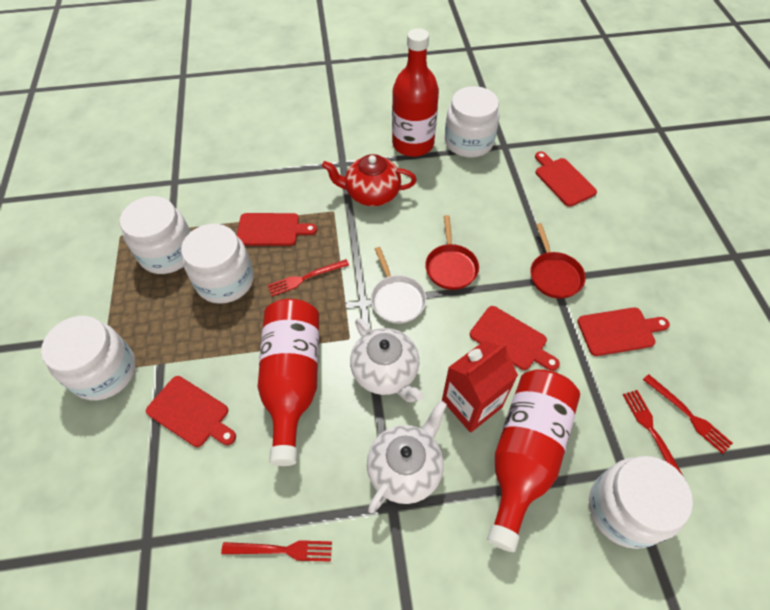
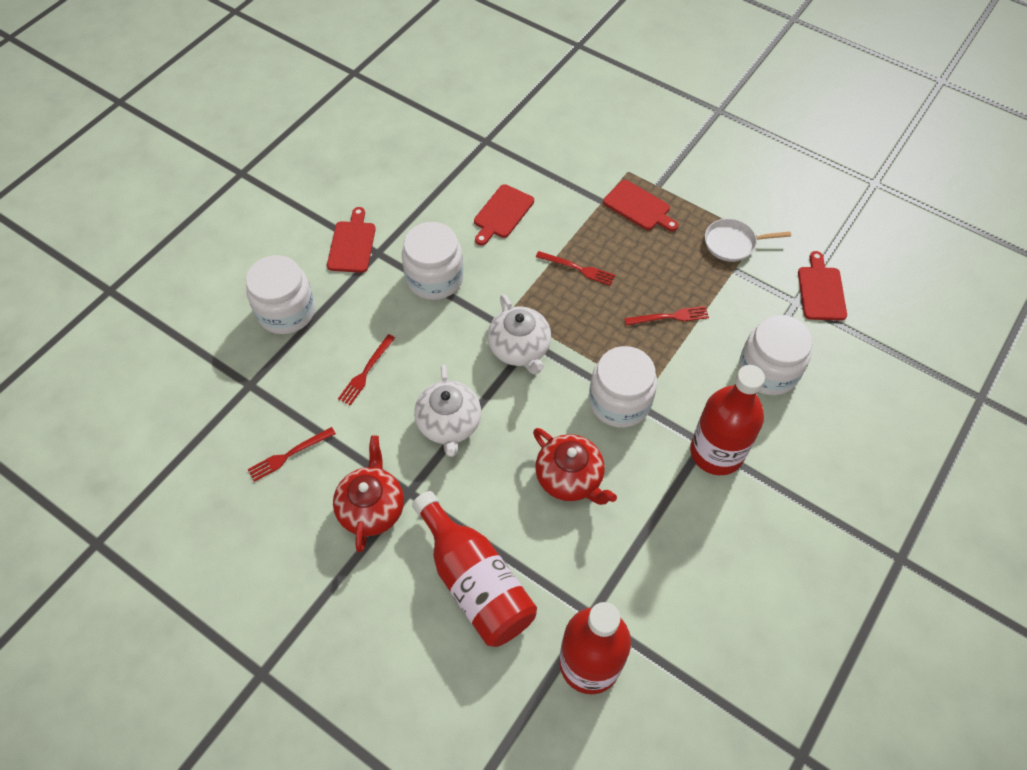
red carton: [442,341,518,433] = 1 -> none = 0
red cutting board: [146,376,236,447] [237,213,317,246] [470,306,560,371] [535,151,597,207] [577,307,670,356] = 5 -> [327,207,376,273] [474,184,534,246] [603,180,678,231] [798,251,847,321] = 4
red pan: [425,215,479,290] [530,223,586,299] = 2 -> none = 0
red teapot: [322,154,417,206] = 1 -> [333,435,404,552] [533,428,617,505] = 2
white jar: [41,316,136,401] [120,196,191,274] [181,224,254,304] [445,86,500,158] [589,456,693,549] = 5 -> [246,255,315,334] [402,222,464,300] [589,346,657,428] [739,315,813,395] = 4

